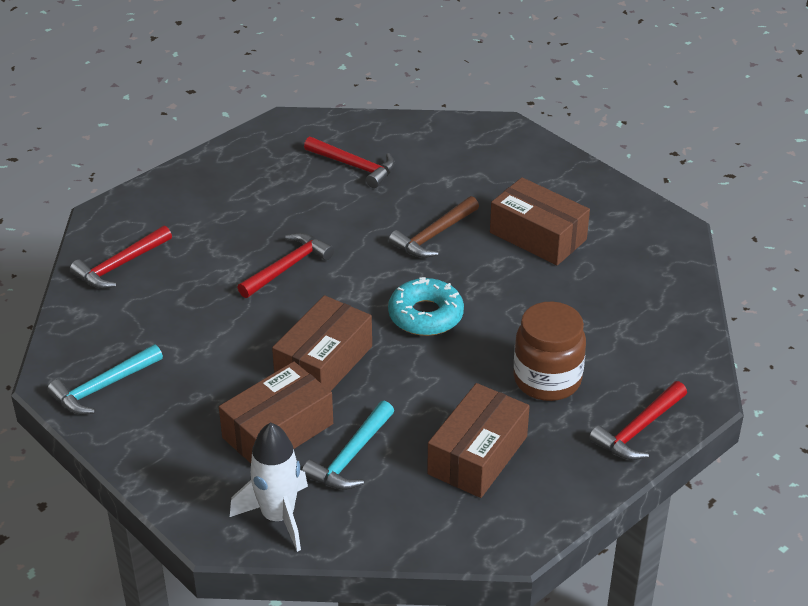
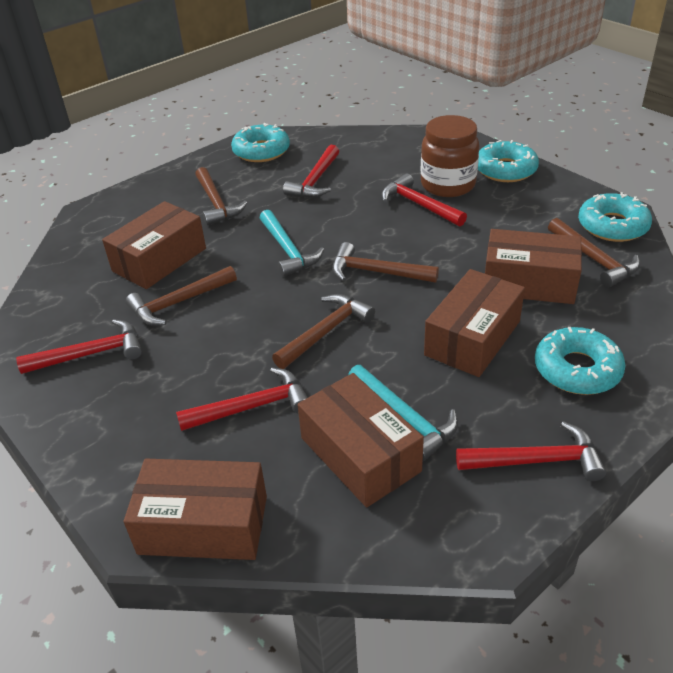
brown box: [219,361,333,463] [272,295,372,391] [427,383,530,498] [490,177,590,265] = 4 -> [102,201,206,289] [124,459,267,560] [297,373,424,507] [424,269,525,377] [485,229,582,304] = 5
brown hammer: [389,196,479,258] = 1 -> [125,266,237,326] [195,167,247,225] [272,294,375,369] [332,242,439,283] [548,218,641,287] = 5
red hammer: [70,225,172,289] [237,233,334,298] [304,137,395,188] [589,381,687,460] = 4 -> [16,319,142,374] [176,368,308,431] [283,145,339,198] [382,173,467,226] [456,421,606,481] = 5
turquoise donut: [388,277,464,336] = 1 -> [231,123,290,162] [478,140,539,182] [535,327,626,395] [578,192,652,242] = 4
white rocket: [230,422,308,552] = 1 -> none = 0

